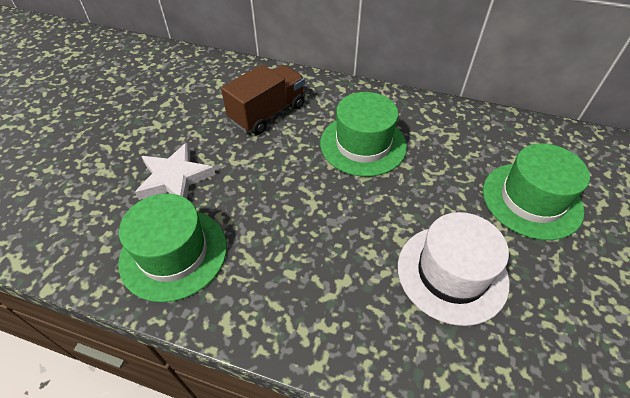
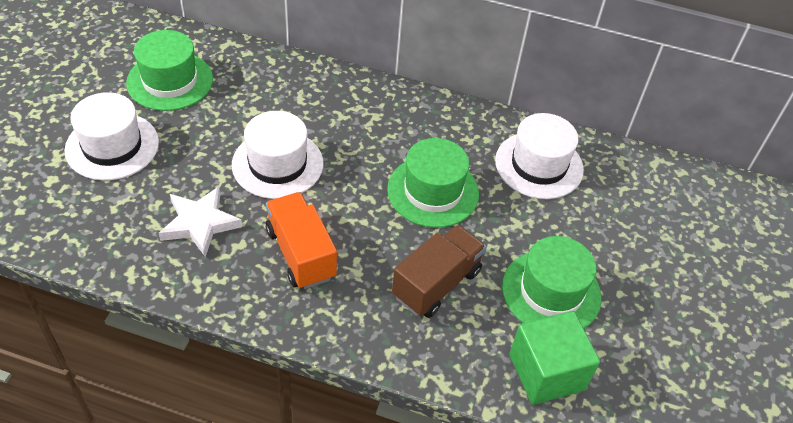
green cube: none = 0 -> [509,311,600,405] = 1
orange truck: none = 0 -> [266,192,337,289] = 1
white hat: [398,212,510,326] = 1 -> [64,92,159,181] [232,111,323,199] [495,113,584,199] = 3

